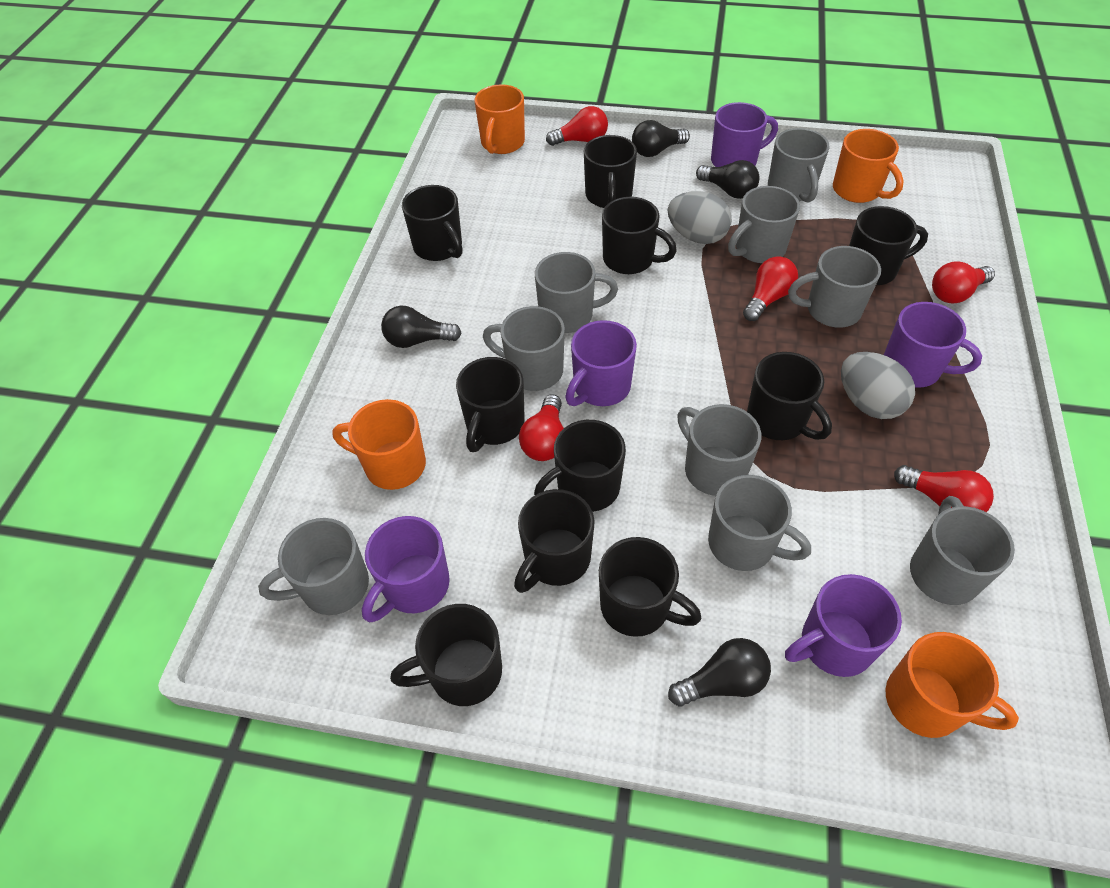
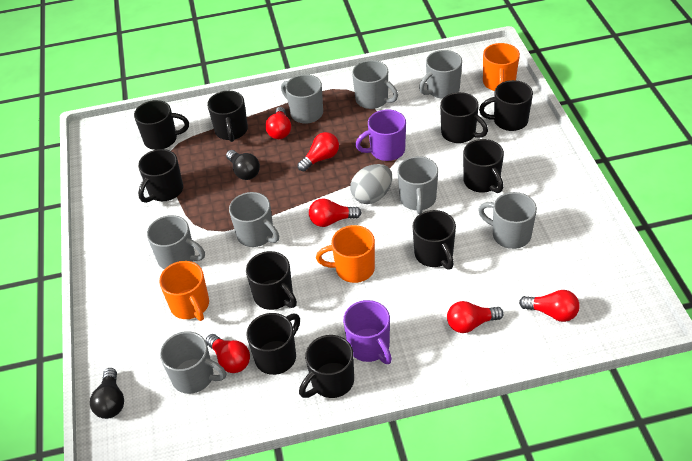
black light bulb: [381,306,462,348] [632,120,690,157] [668,638,771,707] [696,160,760,199] = 4 -> [90,368,124,419] [226,150,260,180] = 2
grey egg: [668,191,732,244] [841,352,915,419] = 2 -> [350,164,392,204] = 1
grey mug: [258,518,369,615] [483,306,565,391] [535,252,618,333] [677,404,761,496] [708,475,811,571] [728,186,800,263] [768,128,830,203] [788,246,881,328] [910,496,1015,605] = 9 -> [147,215,205,269] [160,331,226,394] [229,192,279,247] [281,74,323,124] [352,60,398,109] [397,156,438,214] [419,50,462,99] [478,192,537,249] = 8
orange mug: [332,399,426,490] [475,84,525,154] [833,129,904,203] [885,632,1019,738] = 4 -> [159,261,209,321] [316,225,375,283] [483,43,520,91] = 3
purple mug: [362,516,450,622] [565,320,637,406] [711,102,778,167] [785,574,902,677] [884,302,982,388] = 5 -> [343,300,392,364] [355,109,406,161] = 2
red light bulb: [519,394,564,461] [546,106,608,146] [743,256,798,321] [894,465,994,512] [932,261,995,304] = 5 -> [206,334,250,373] [265,107,291,139] [297,132,339,171] [309,199,362,227] [447,301,504,333] [519,290,580,322] = 6

